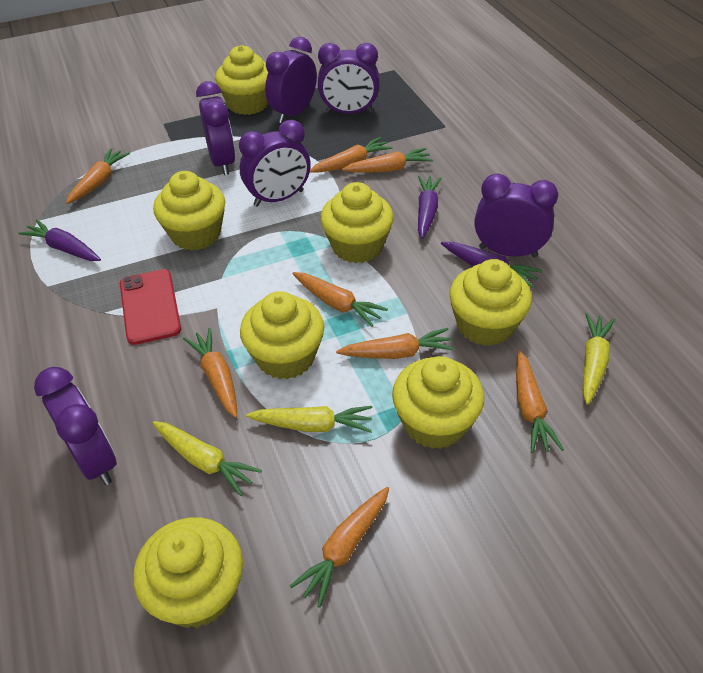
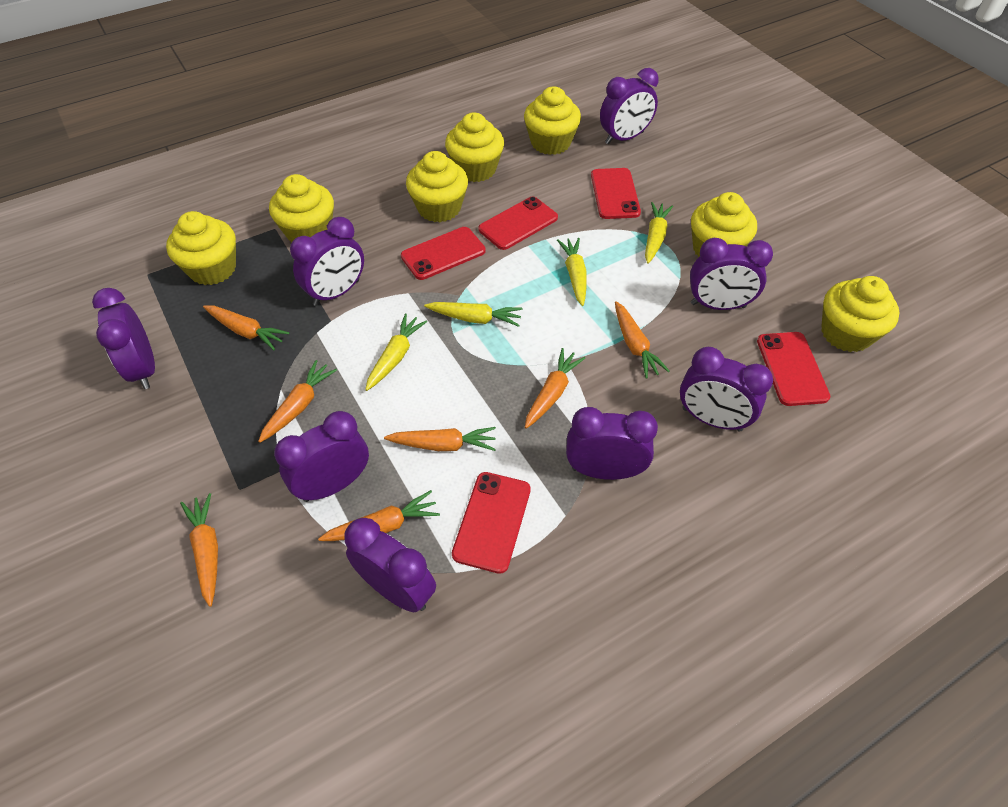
orange carrot: [66,148,130,204] [183,328,237,418] [290,487,389,608] [293,272,388,327] [310,137,392,173] [336,328,455,359] [342,148,433,173] [516,350,564,453] = 8 -> [180,493,218,607] [203,305,289,350] [258,360,337,443] [318,490,440,541] [384,427,496,451] [525,348,585,429] [615,301,670,379] = 7
purple carrot: [18,219,101,261] [418,176,442,239] [441,242,543,288] = 3 -> none = 0
purple clock: [34,367,117,485] [196,81,235,175] [239,120,311,206] [265,37,317,123] [318,43,379,114] [474,173,558,258] = 6 -> [92,288,155,389] [274,411,369,502] [290,217,364,306] [344,518,436,612] [566,407,658,480] [600,68,659,144] [680,347,773,432] [690,238,773,310] = 8
red phone: [120,269,181,345] = 1 -> [401,227,486,280] [452,472,531,574] [478,197,558,250] [591,168,641,219] [757,332,831,406] = 5
yellow carrot: [153,421,262,496] [246,406,372,433] [582,313,615,405] = 3 -> [365,314,427,391] [424,302,523,327] [557,238,587,306] [645,202,673,264] = 4

